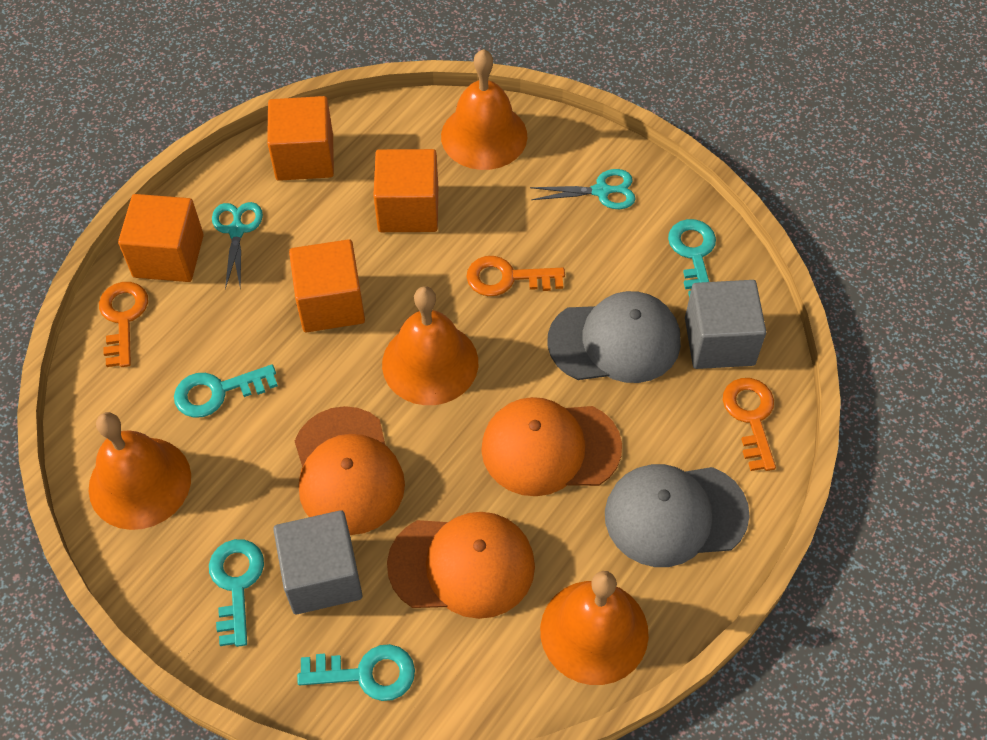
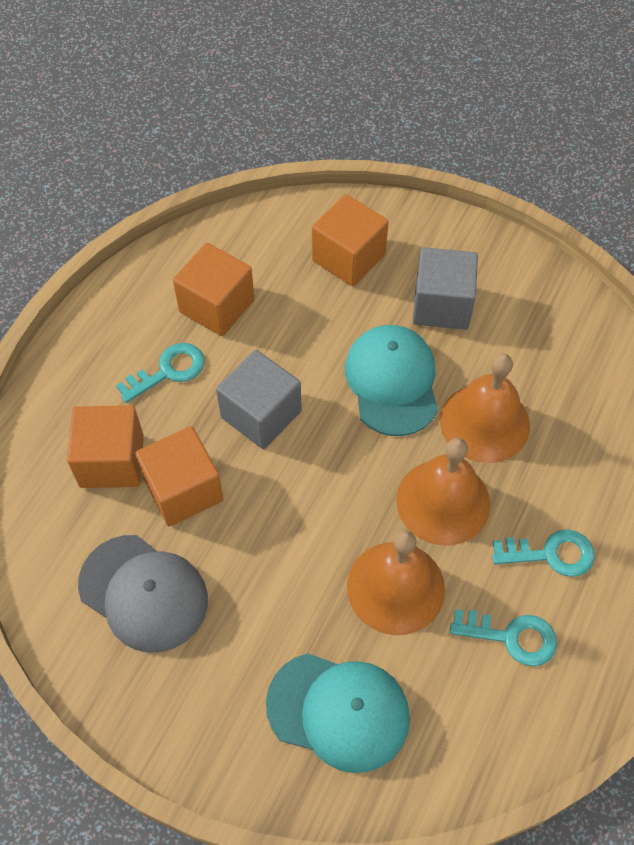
grey cap: [547,291,681,383] [605,464,750,567] = 2 -> [78,535,208,653] = 1
orange bell: [88,412,191,530] [382,286,478,405] [441,49,527,170] [540,571,649,685] = 4 -> [347,530,445,635] [396,438,490,546] [440,354,530,463] = 3
orange cap: [295,406,405,535] [387,512,535,619] [481,397,622,496] = 3 -> none = 0
orange key: [99,282,148,367] [466,256,565,296] [723,378,776,471] = 3 -> none = 0
turquoise cap: none = 0 -> [266,653,410,773] [345,325,438,436] = 2
turquoise key: [174,365,278,418] [209,539,264,647] [297,644,415,701] [668,219,716,297] = 4 -> [116,343,205,403] [450,610,557,667] [492,530,595,577] = 3
turquoise scissors: [212,202,263,290] [530,169,636,209] = 2 -> none = 0

